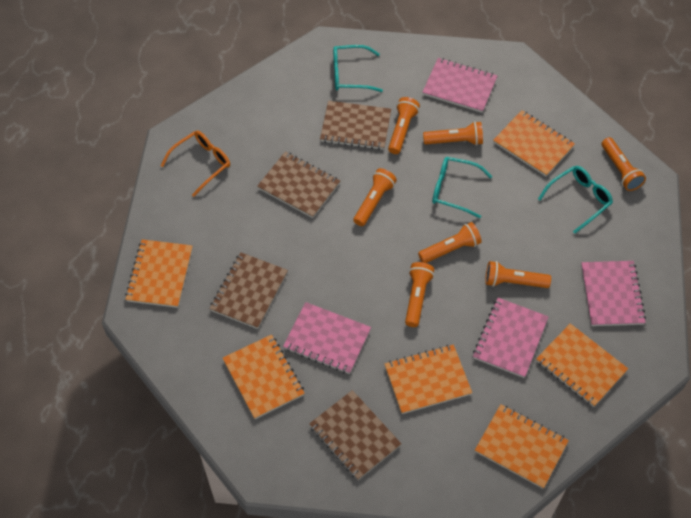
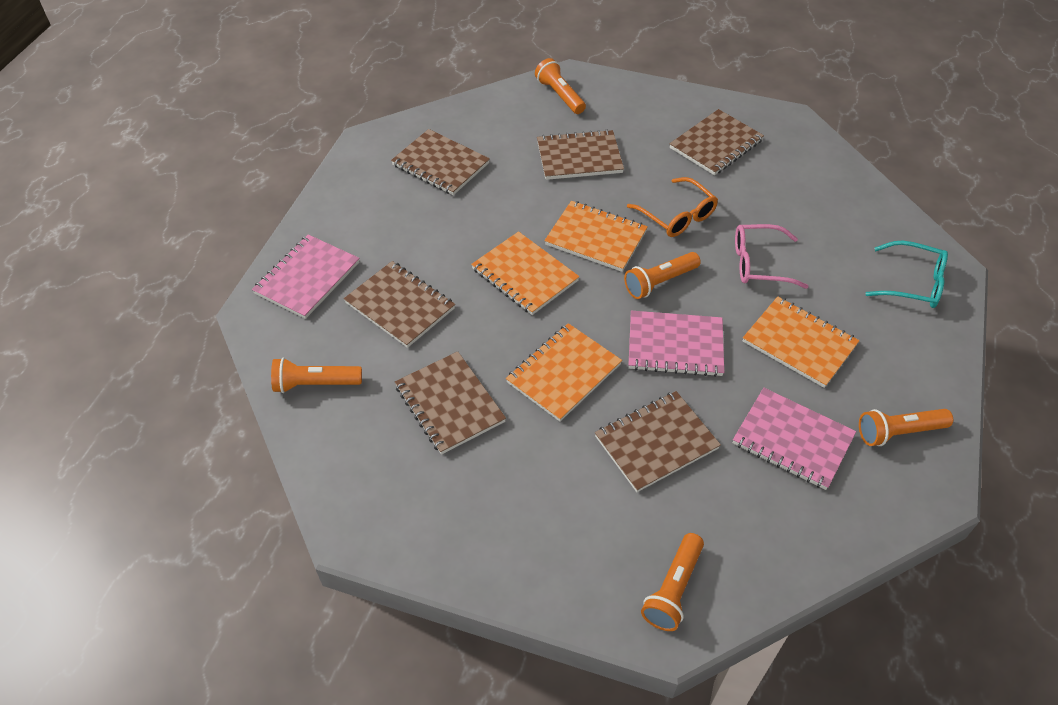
brown notebook: [209,252,288,329] [257,152,340,218] [309,390,401,480] [320,101,391,150] = 4 -> [344,261,455,348] [391,129,490,195] [395,351,506,455] [537,129,624,180] [595,391,721,492] [670,109,764,175] = 6
orange flashlight: [353,168,397,226] [388,97,420,154] [405,262,434,327] [418,222,482,263] [423,121,483,146] [485,261,551,288] [602,137,646,191] = 7 -> [271,358,362,393] [535,58,586,114] [624,252,701,299] [641,533,704,631] [859,409,953,446] = 5
orange notebook: [125,239,193,308] [223,335,305,419] [385,345,472,414] [475,404,569,489] [493,110,575,177] [536,323,628,407] = 6 -> [471,231,580,315] [506,323,622,422] [544,201,648,272] [743,296,860,388] = 4
pink glasses: none = 0 -> [735,224,809,289] = 1
pink notebook: [283,302,371,374] [423,58,497,113] [473,298,548,378] [581,261,646,326] = 4 -> [252,234,360,319] [628,311,724,377] [733,388,856,490] = 3
turquoise glasses: [333,45,383,92] [432,157,492,218] [538,166,613,234] = 3 -> [865,240,948,308] = 1

